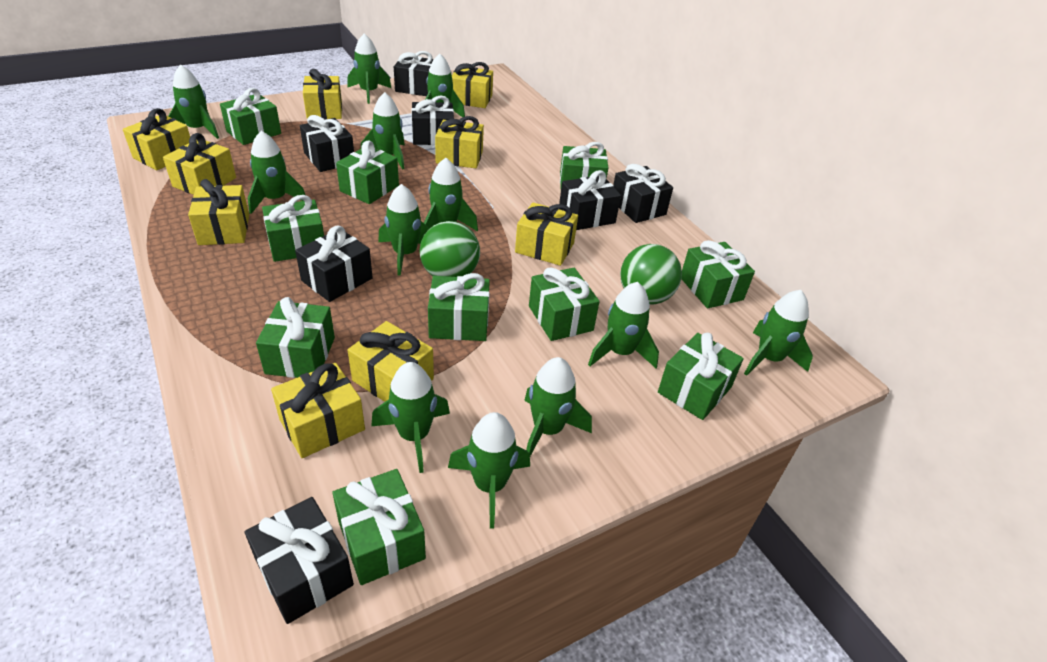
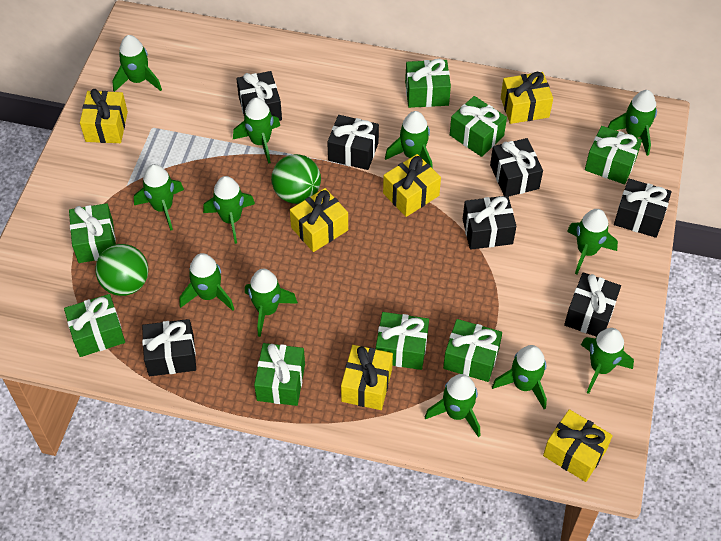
green gift: [220,88,281,145] [256,297,335,378] [262,195,324,262] [332,469,426,585] [336,140,399,204] [428,273,490,341] [529,267,600,341] [560,142,608,187] [658,333,744,420] [681,240,755,308] = 10 -> [64,294,125,357] [69,203,116,263] [254,343,305,406] [376,312,429,370] [405,59,451,108] [443,319,502,382] [450,96,507,157] [585,126,642,184] = 8
yellow gift: [123,108,190,170] [163,133,236,195] [188,179,249,245] [271,363,365,458] [303,69,342,119] [348,321,434,402] [435,116,484,168] [452,62,493,108] [515,202,578,266] = 9 -> [80,89,128,143] [290,188,348,252] [341,345,393,410] [383,154,441,217] [501,72,553,124] [543,409,613,482] = 6

